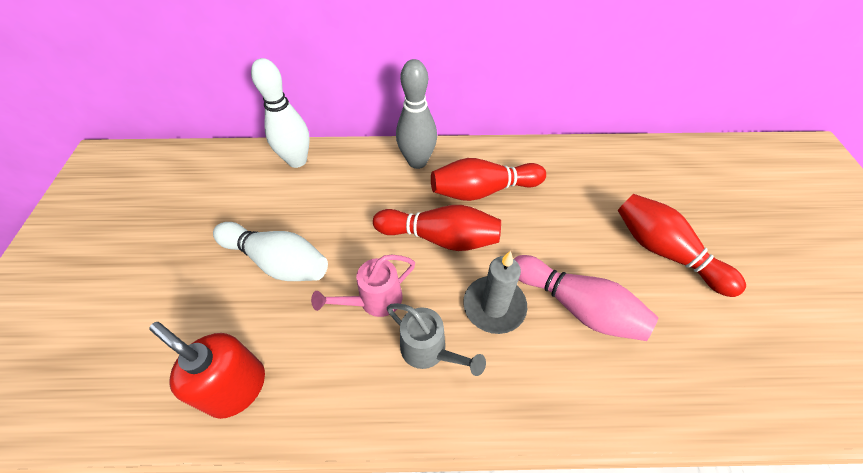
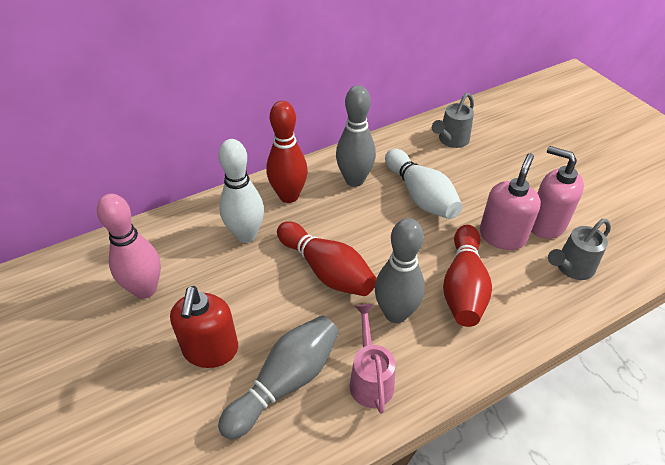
grey bowling pin: [396,59,437,169] = 1 -> [218,315,339,439] [336,85,376,187] [375,218,425,323] = 3
grey candle: [463,250,527,334] = 1 -> none = 0
grey watering can: [387,303,486,376] = 1 -> [432,92,474,148] [548,219,611,280] = 2
pink soap dispenser: none = 0 -> [480,153,541,250] [531,146,584,239] = 2

